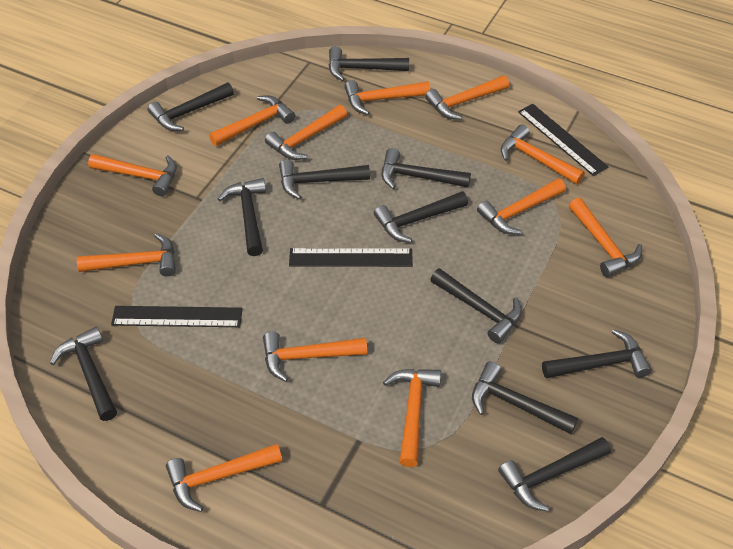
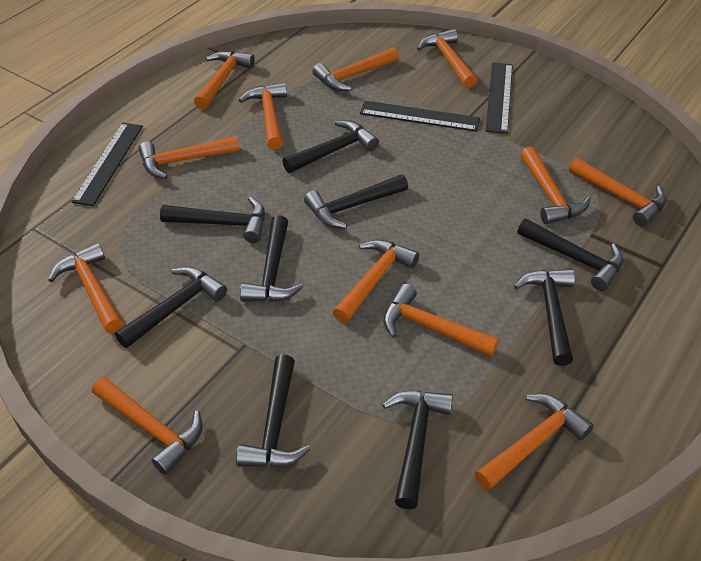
black hammer: [50,326,117,421] [148,82,234,131] [218,178,266,256] [279,160,370,200] [329,46,409,81] [374,191,468,243] [382,148,471,189] [430,268,522,343] [472,361,578,434] [498,437,611,511] [542,329,652,379] = 11 -> [115,266,227,348] [160,197,265,243] [236,354,310,467] [240,215,303,302] [282,120,379,173] [304,174,408,229] [382,391,453,509] [514,269,575,366] [517,219,624,291] = 9

